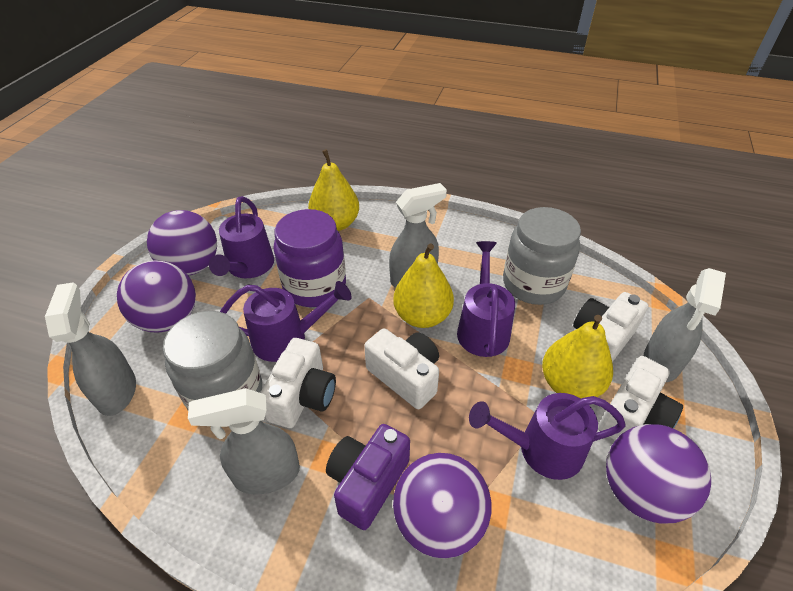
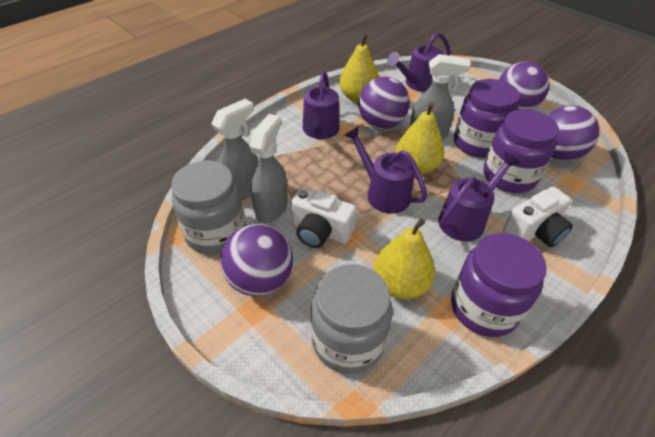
grey spray bottle: [45,282,136,416] [188,388,300,495] [389,183,447,288] [644,268,726,382] = 4 -> [211,99,258,200] [249,114,288,223] [410,54,471,139] = 3
purple camera: [326,424,410,530] = 1 -> none = 0
purple jar: [273,209,346,307] = 1 -> [451,233,547,337] [454,79,520,158] [484,109,559,193] = 3
white camera: [260,338,336,428] [364,329,439,409] [573,292,648,362] [598,356,683,441] = 4 -> [291,188,357,248] [503,187,573,247] = 2

